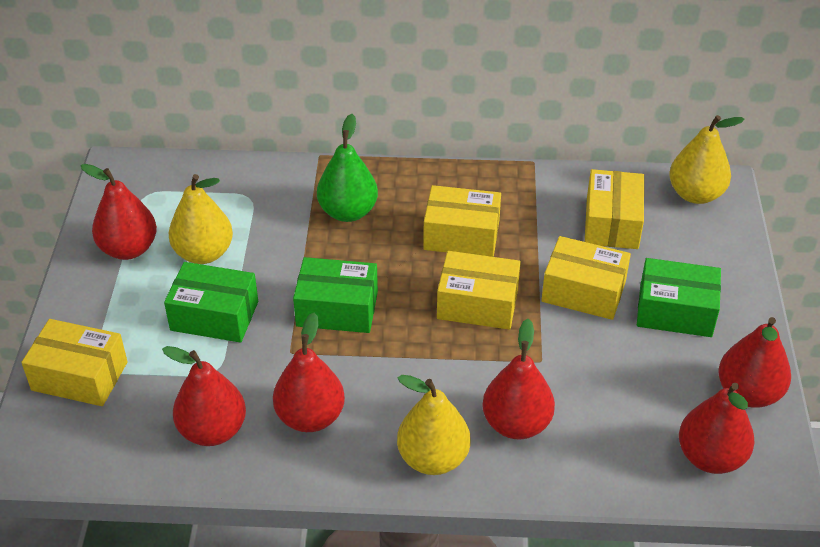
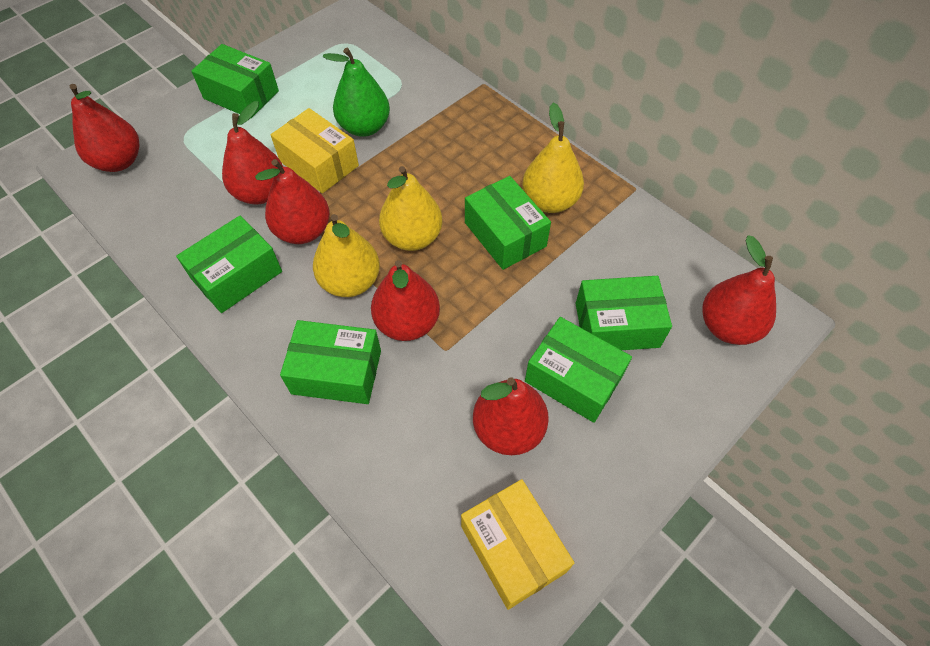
green box: [164,262,258,343] [293,257,378,333] [637,258,721,337] = 3 -> [176,216,282,313] [191,44,279,119] [280,320,381,404] [465,176,551,270] [525,317,632,423] [576,276,672,350] = 6
yellow box: [21,319,128,406] [423,185,501,257] [437,251,521,330] [541,236,631,320] [585,169,644,249] = 5 -> [271,108,359,193] [461,479,574,610] = 2

